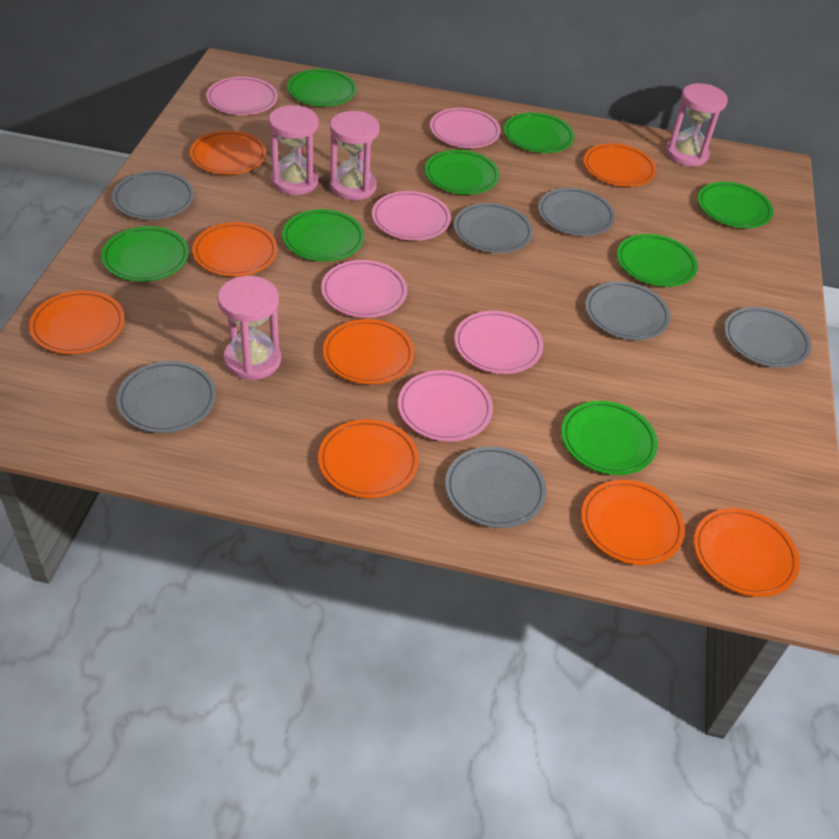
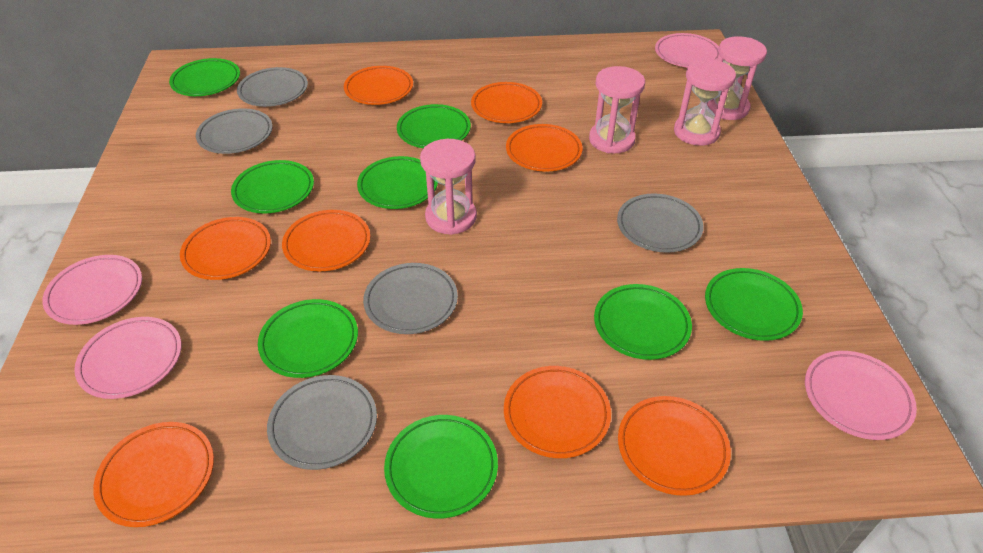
grey plate: [112,171,194,220] [116,361,216,433] [445,446,547,528] [454,203,533,253] [538,188,615,236] [585,281,671,340] [724,307,811,368] = 7 -> [196,108,273,154] [237,67,308,107] [267,375,377,470] [363,263,458,334] [617,193,704,253] = 5
pink plate: [206,77,278,115] [321,260,407,318] [372,191,451,240] [398,370,493,442] [430,108,501,148] [454,311,543,374] = 6 -> [42,255,142,325] [74,317,182,399] [655,33,719,67] [805,351,917,440] = 4

